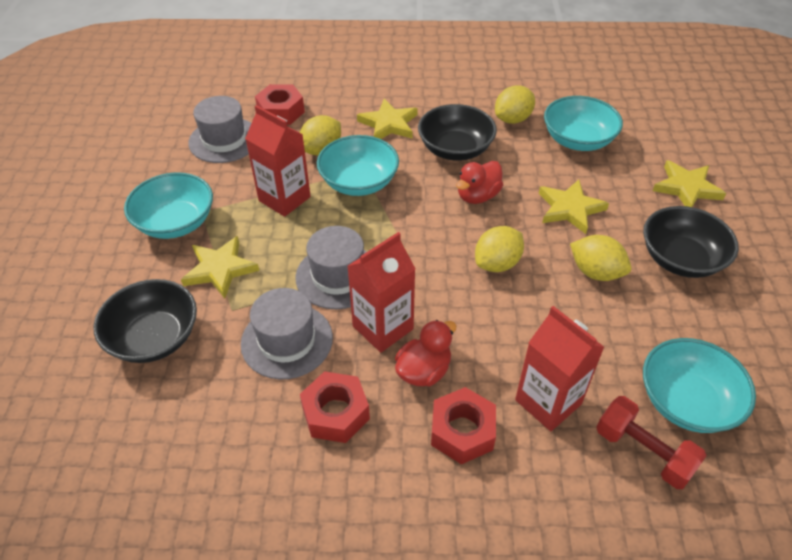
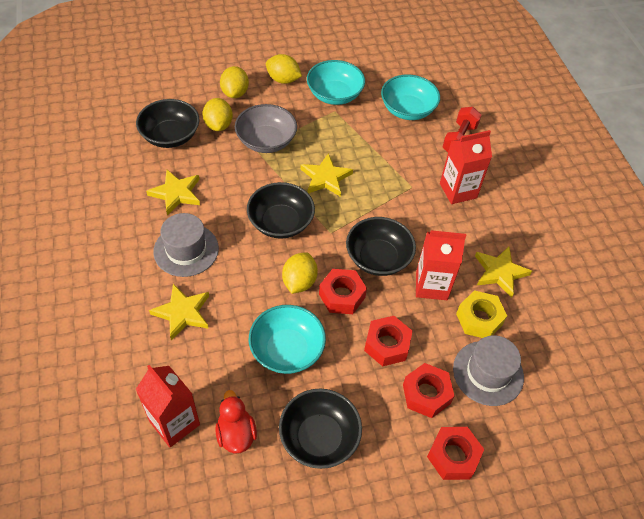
black bowl: [93,279,197,363] [418,104,497,161] [643,206,739,278] = 3 -> [136,99,200,148] [247,182,315,239] [279,389,362,469] [346,217,416,276] = 4
grey bowl: none = 0 -> [235,104,297,153] = 1
grey hat: [188,96,251,163] [241,288,333,379] [295,226,367,309] = 3 -> [153,213,219,277] [453,336,524,406] = 2
red duck: [395,320,457,387] [456,161,503,204] = 2 -> [215,390,257,454] = 1
red nut: [255,84,305,125] [300,371,370,443] [431,387,496,464] = 3 -> [319,269,367,314] [364,316,413,367] [403,363,454,418] [427,427,484,480] = 4
turquoise bowl: [124,172,213,239] [317,135,399,196] [544,96,623,151] [643,338,756,433] = 4 -> [249,305,326,374] [307,60,365,105] [381,75,440,120] = 3
yellow nut: none = 0 -> [456,290,507,338] = 1

